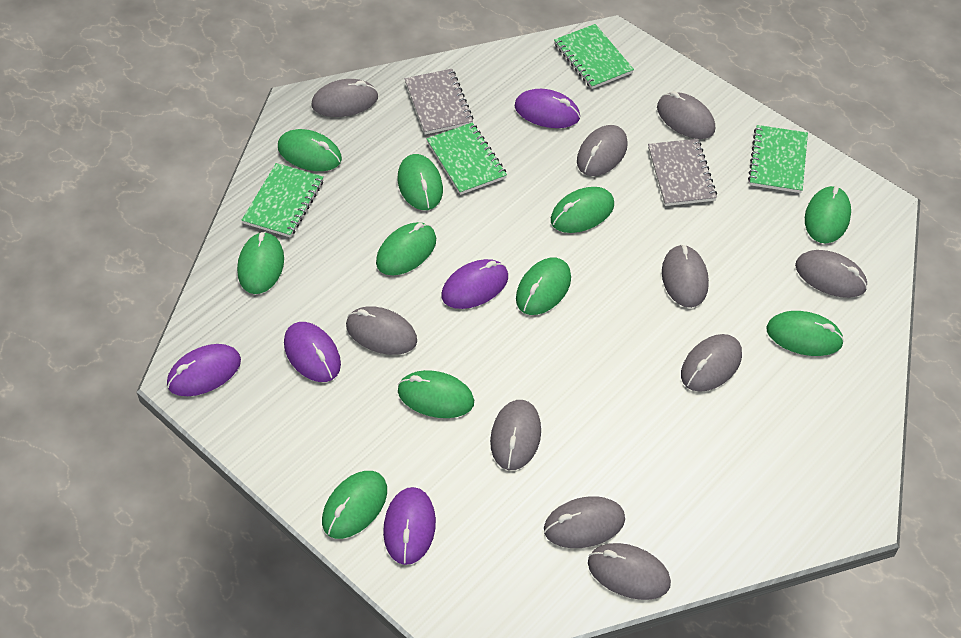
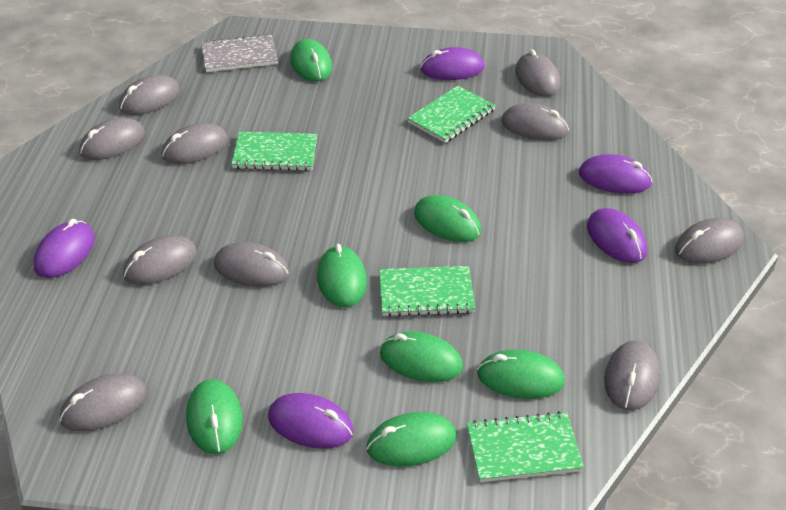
green mouse: [237,232,284,294] [278,129,342,171] [322,471,387,539] [376,222,436,275] [398,154,443,210] [398,370,474,418] [516,258,571,315] [551,187,614,233] [766,311,844,356] [805,186,851,243] = 10 -> [186,379,243,454] [290,39,332,82] [317,244,367,307] [366,412,457,467] [380,331,463,382] [414,195,481,242] [477,349,565,399] = 7
grey notebook: [405,69,473,135] [648,139,717,206] = 2 -> [201,34,278,72] = 1

